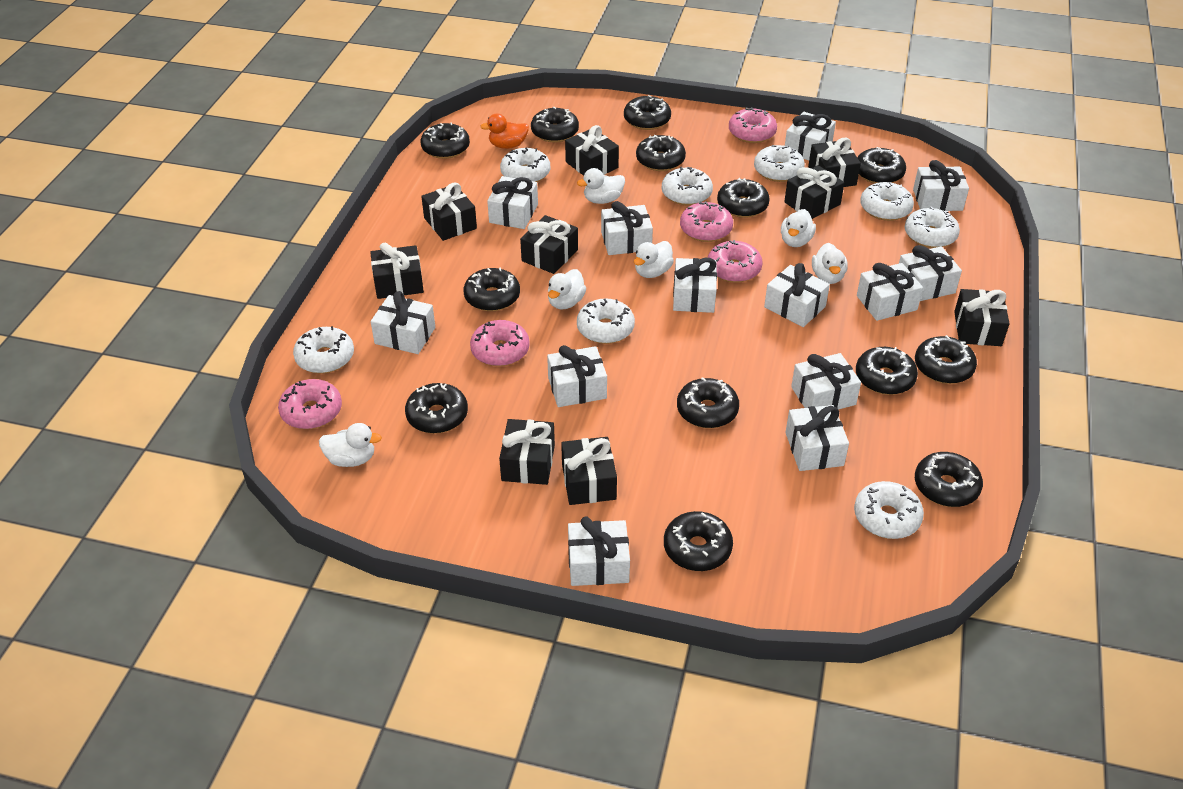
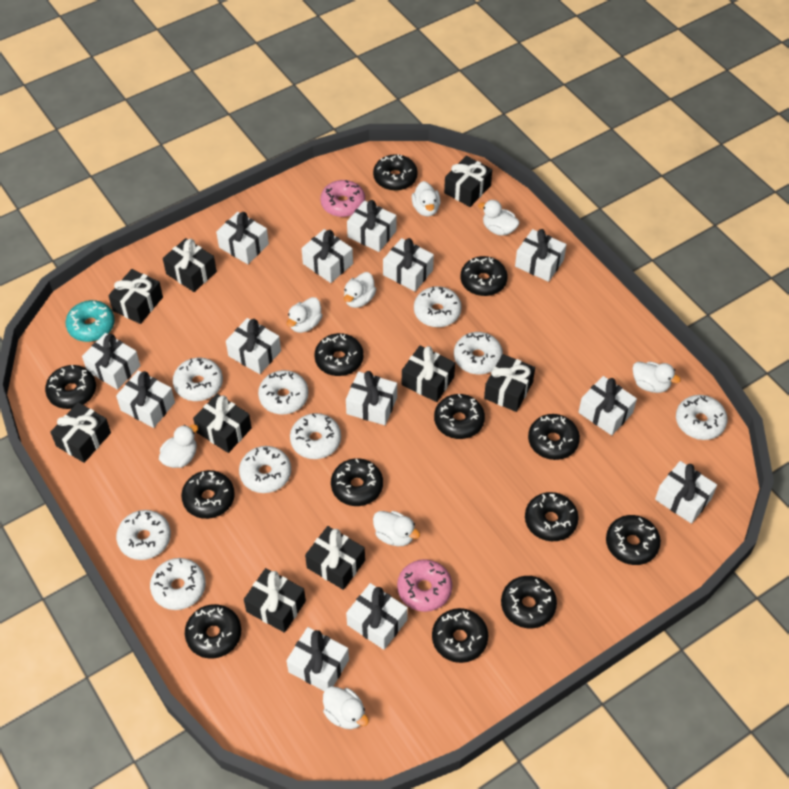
orange duck: [480,113,529,149] = 1 -> none = 0
pink donut: [278,379,342,429] [470,320,530,366] [680,201,733,242] [708,240,763,283] [729,107,777,143] = 5 -> [320,180,365,217] [397,559,452,612] = 2
turquoise donut: none = 0 -> [66,300,115,342] = 1
white donut: [293,326,354,374] [500,147,550,182] [577,298,635,344] [662,167,713,205] [754,145,805,182] [854,481,924,539] [860,182,914,221] [905,207,960,248] = 8 -> [116,510,171,560] [150,558,206,610] [173,358,223,401] [239,446,291,493] [258,370,309,414] [290,413,341,459] [414,286,462,327] [454,332,503,374] [676,395,728,440] = 9
white duck: [319,423,382,467] [548,269,586,310] [577,168,625,204] [634,241,674,278] [781,209,816,247] [812,243,848,284] = 6 -> [159,424,198,468] [287,297,322,333] [323,687,369,729] [344,272,376,308] [373,511,420,546] [411,181,441,216] [478,200,520,236] [633,362,681,393] = 8

